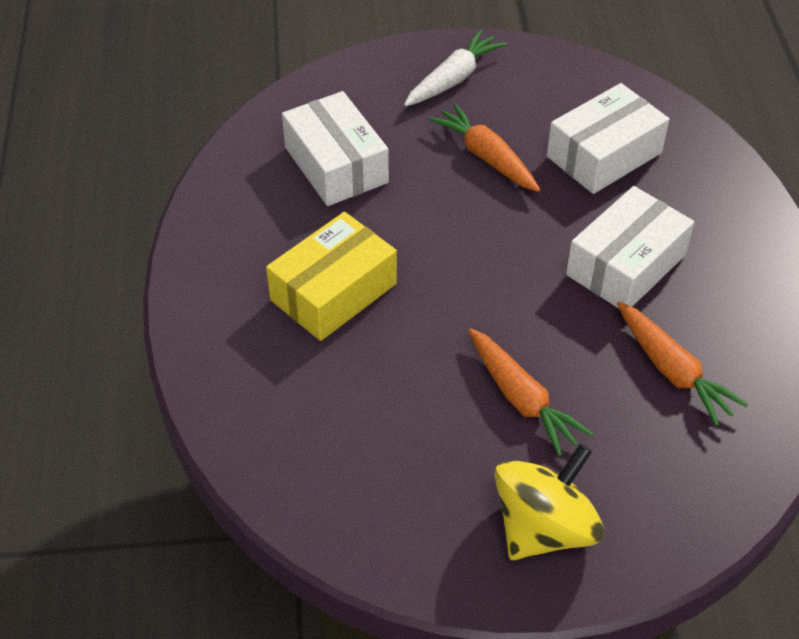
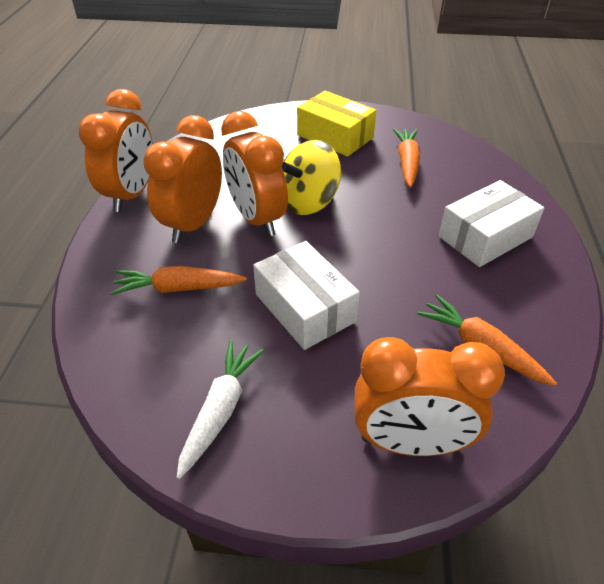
orange clock: none = 0 -> [78,89,153,212] [143,115,222,243] [221,111,288,237] [354,337,505,456] = 4
white box: [282,91,389,206] [547,83,669,194] [566,186,694,309] = 3 -> [253,241,360,350] [439,180,544,267] = 2

